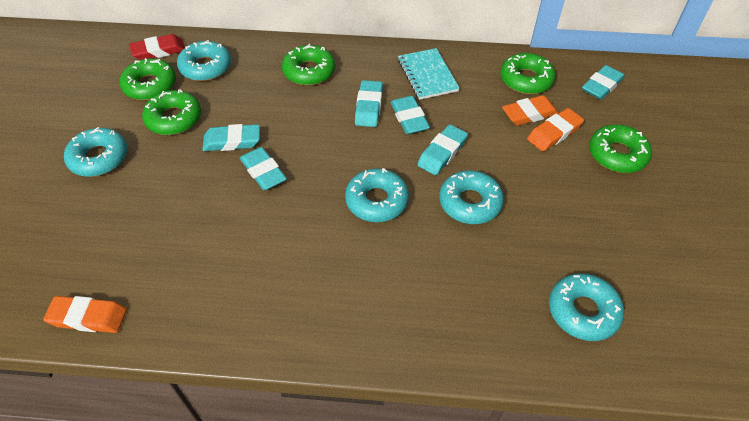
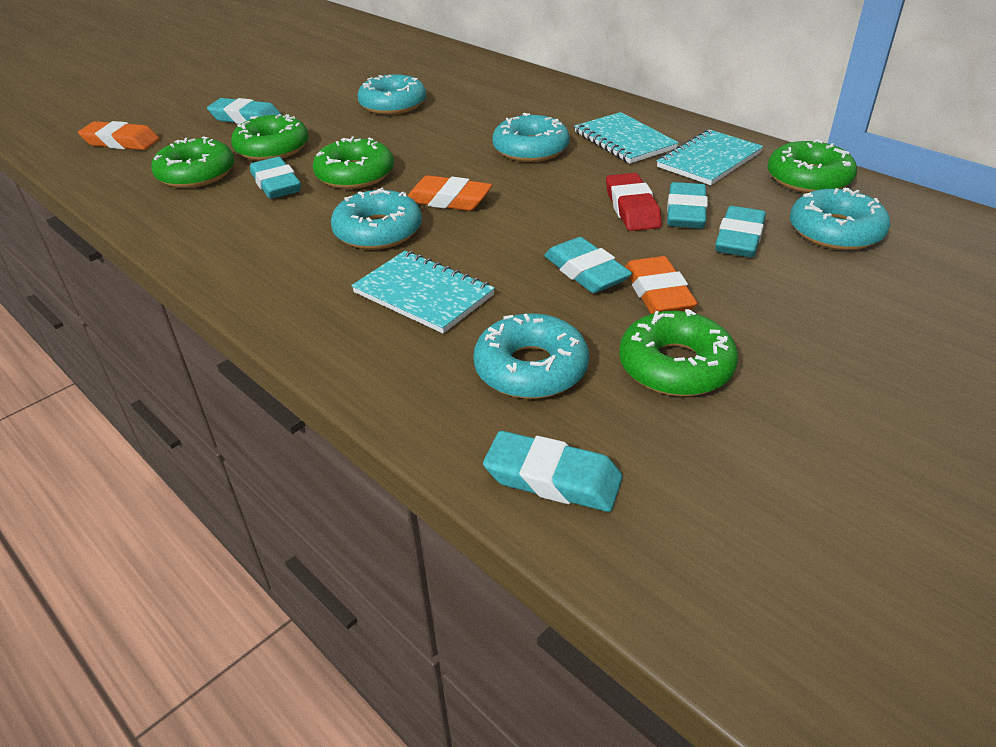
turquoise notebook: [398,48,460,100] = 1 -> [351,251,495,334] [574,112,679,163] [657,130,763,185] = 3

